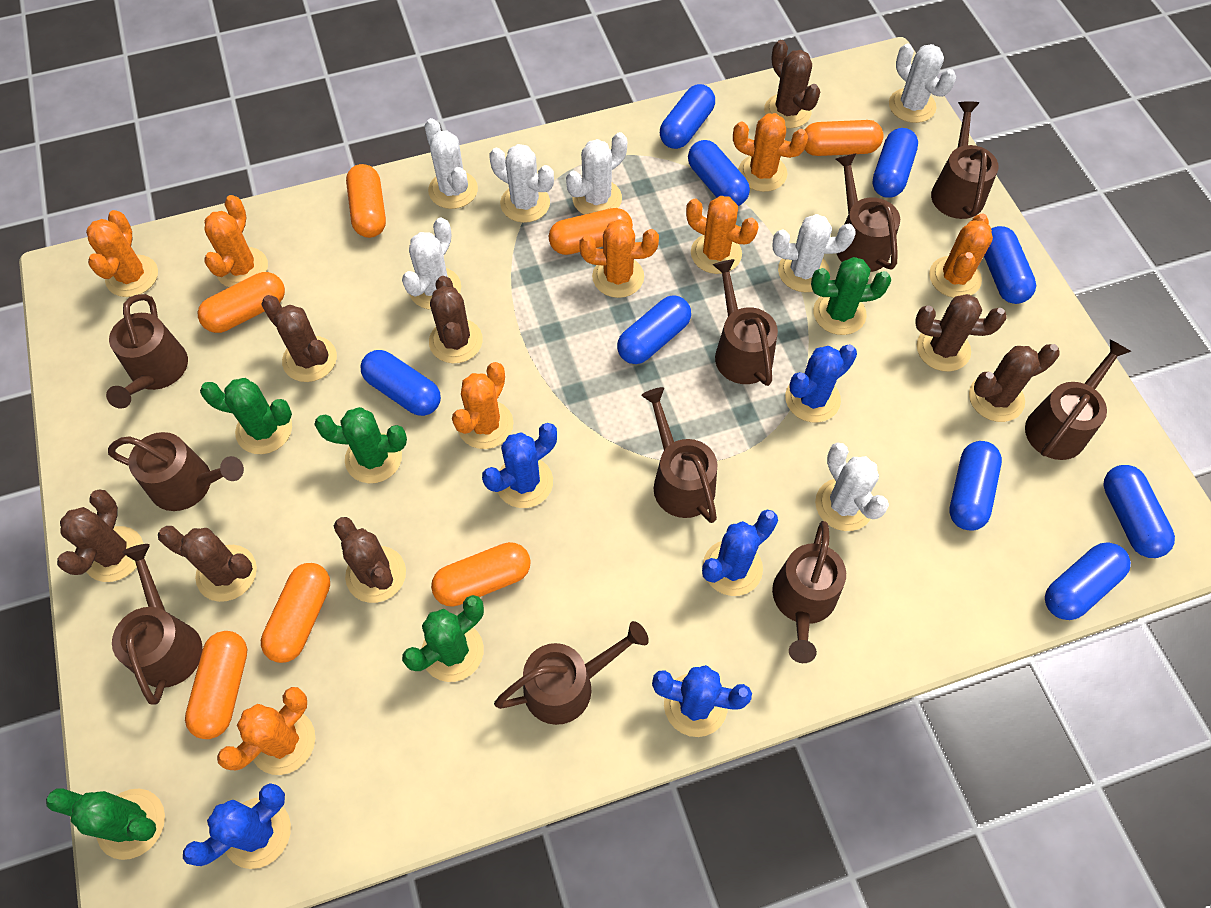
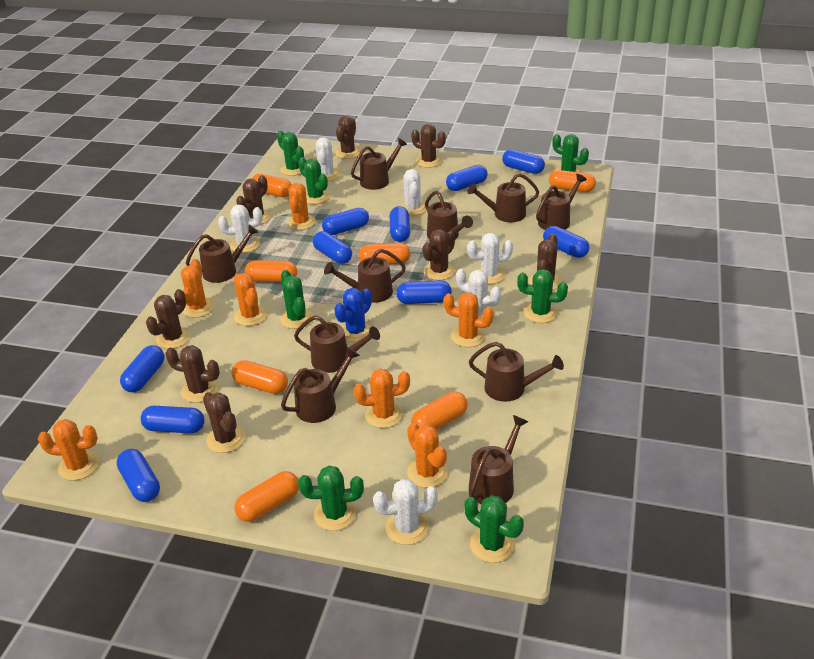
blue cactus: [183,783,291,869] [482,423,557,508] [652,665,752,737] [702,510,778,596] [785,344,857,422] = 5 -> [334,288,372,342] = 1
blue capsule: [361,350,441,416] [617,296,691,364] [660,84,715,149] [688,140,750,206] [872,128,918,198] [949,441,1002,531] [984,226,1036,304] [1045,543,1131,620] [1104,465,1175,558] = 9 -> [116,449,160,502] [120,345,165,393] [141,406,205,433] [313,231,352,264] [322,208,369,235] [390,206,410,242] [396,280,452,304] [446,165,488,191] [502,149,545,174] [543,226,589,258] = 10
green cactus: [46,788,165,860] [200,378,292,454] [314,407,407,483] [402,595,484,682] [811,257,891,335] = 5 -> [277,131,304,176] [280,270,314,329] [298,157,330,204] [298,466,364,531] [464,495,524,563] [517,269,568,323] [552,134,589,173] = 7
orange cactus: [86,210,158,297] [204,195,268,287] [217,687,315,775] [452,362,513,449] [579,219,659,298] [686,196,758,274] [733,113,808,192] [929,214,993,298] = 8 -> [38,419,99,481] [181,259,215,318] [234,273,267,326] [287,183,316,230] [353,369,410,428] [407,423,448,488] [443,292,494,347] = 7
white cactus: [402,217,461,310] [425,118,478,209] [489,144,554,223] [566,132,627,215] [773,214,856,292] [815,442,889,531] [889,44,956,123] = 7 -> [218,205,262,253] [315,137,340,181] [373,479,438,545] [400,169,426,216] [456,269,501,317] [467,233,513,284] = 6

